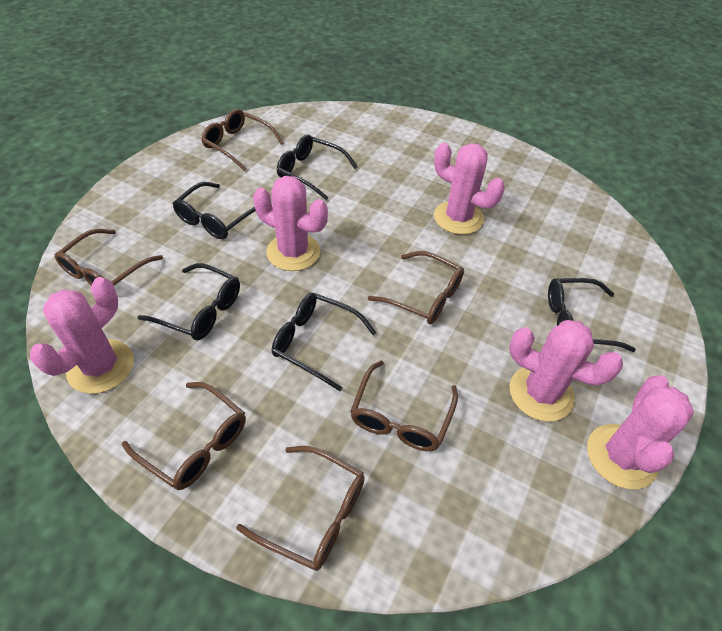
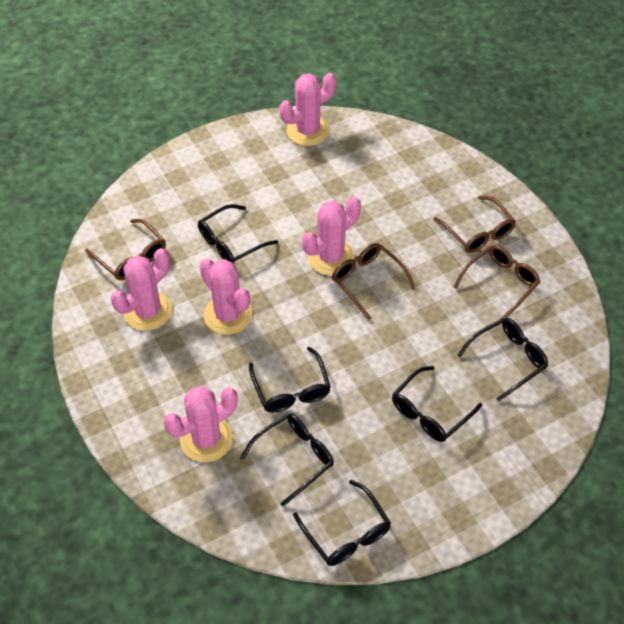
black glasses: [137,263,240,340] [172,182,256,239] [272,293,376,391] [277,134,357,200] [548,278,636,352] = 5 -> [198,204,278,263] [240,413,334,506] [249,347,331,412] [293,480,391,566] [392,366,482,442] [457,318,548,401] = 6
brown glasses: [55,229,163,285] [122,382,246,490] [201,109,284,171] [236,446,365,571] [350,361,458,451] [368,251,464,324] = 6 -> [85,219,166,280] [332,243,415,320] [433,196,516,253] [454,245,540,320] = 4

